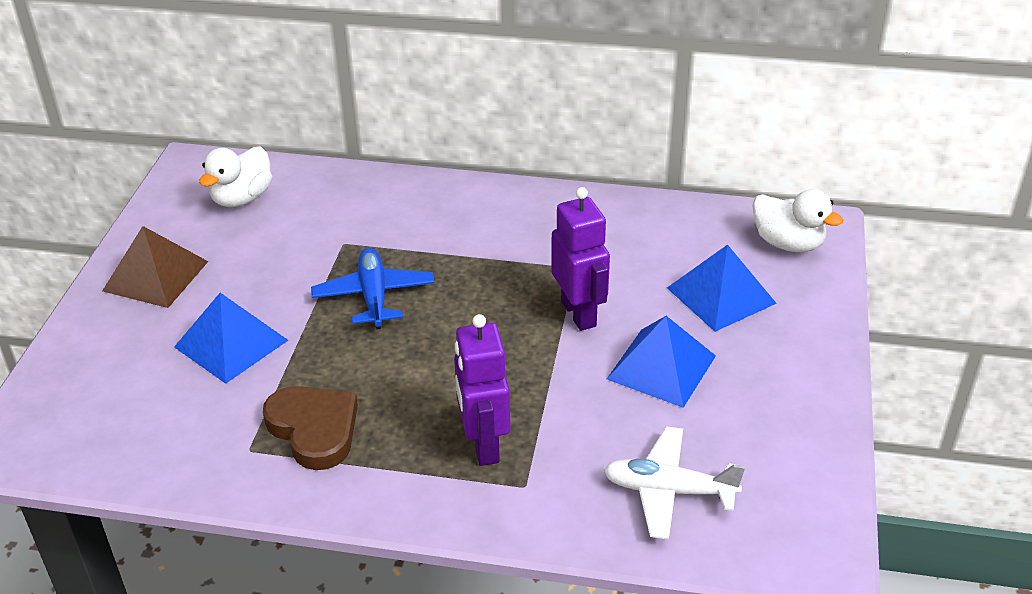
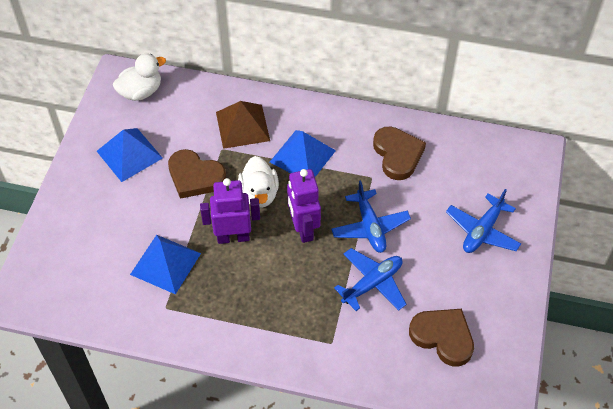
blue plane: [311,248,435,329] = 1 -> [331,181,411,253] [334,248,406,311] [446,189,521,253] = 3
brown heart: [263,386,358,470] = 1 -> [168,149,226,199] [373,126,426,180] [409,309,474,366] = 3
white plane: [604,426,745,540] = 1 -> none = 0

